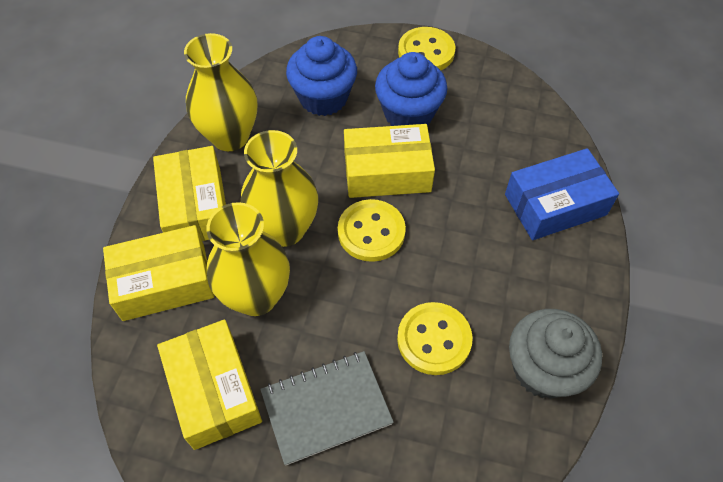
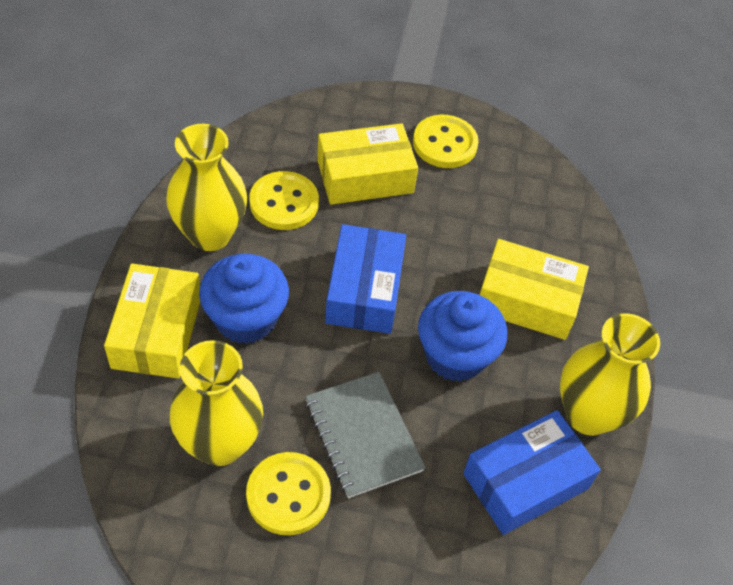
blue box: [505,148,619,240] = 1 -> [325,224,406,334] [463,410,601,535] = 2
grey cupcake: [509,309,602,399] = 1 -> none = 0
yellow box: [103,225,214,321] [153,146,226,241] [157,319,262,450] [344,124,435,198] = 4 -> [104,263,200,379] [317,123,418,205] [480,239,589,340] = 3

